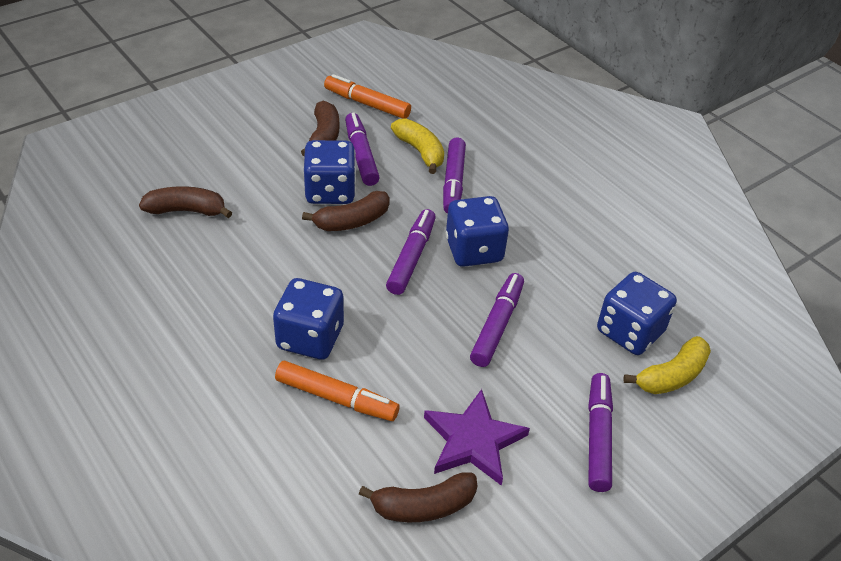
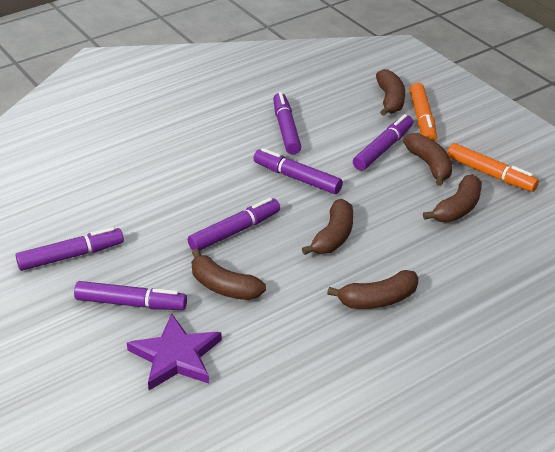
blue dice: [273,278,344,360] [304,140,356,204] [446,196,509,267] [597,272,677,355] = 4 -> none = 0
brown banana: [139,186,232,218] [301,100,339,156] [302,191,390,231] [359,472,477,522] = 4 -> [191,249,266,300] [302,199,353,255] [327,270,419,309] [376,69,405,116] [403,133,453,186] [423,174,482,222] = 6
purple marker: [345,113,380,186] [386,209,436,295] [443,138,466,214] [470,273,524,367] [588,373,613,492] = 5 -> [15,227,124,271] [74,281,187,310] [188,198,280,251] [253,148,343,194] [273,92,301,155] [353,114,413,171] = 6
yellow banana: [391,118,444,174] [623,336,711,394] = 2 -> none = 0

